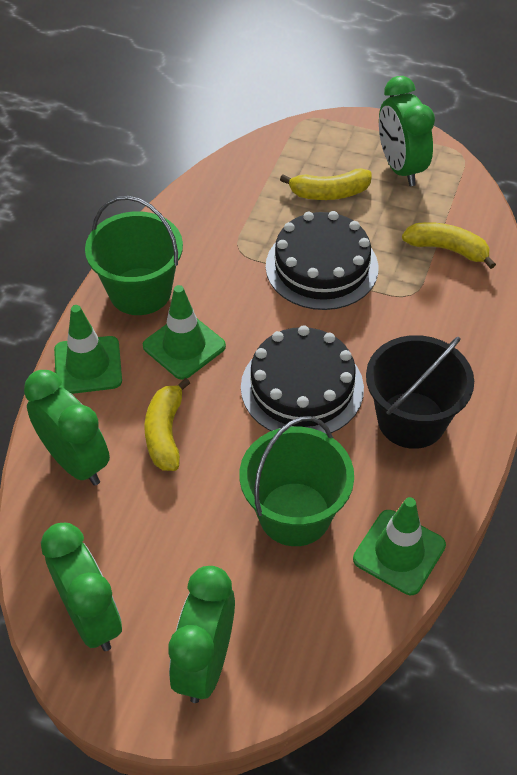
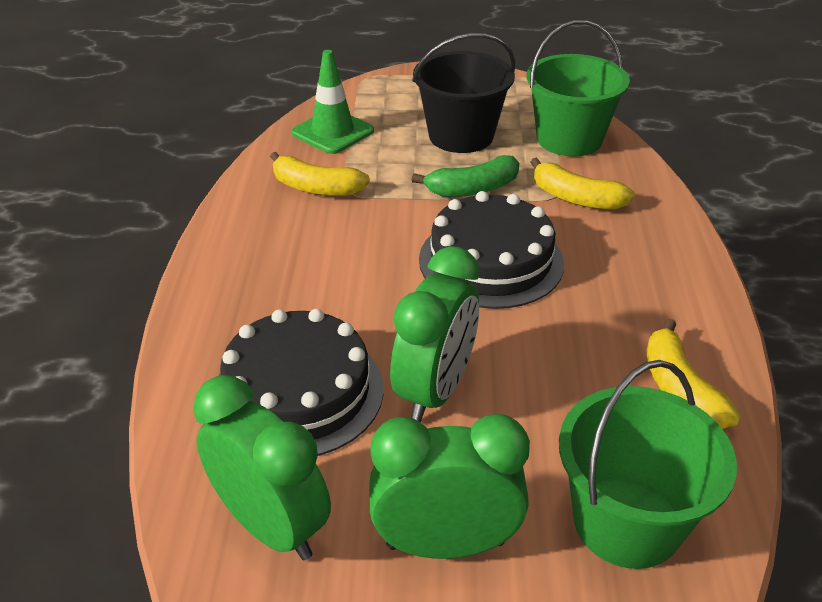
green banana: none = 0 -> [412,155,519,197] = 1
green clock: [24,370,110,486] [41,523,122,651] [168,566,235,703] [379,76,435,186] = 4 -> [193,375,331,560] [370,414,530,559] [390,246,479,423] = 3
green traffic cone: [54,305,122,394] [143,285,226,380] [353,497,446,595] = 3 -> [291,50,374,154] = 1

